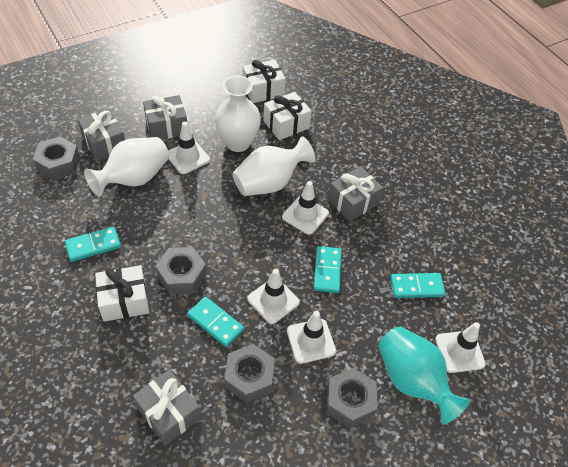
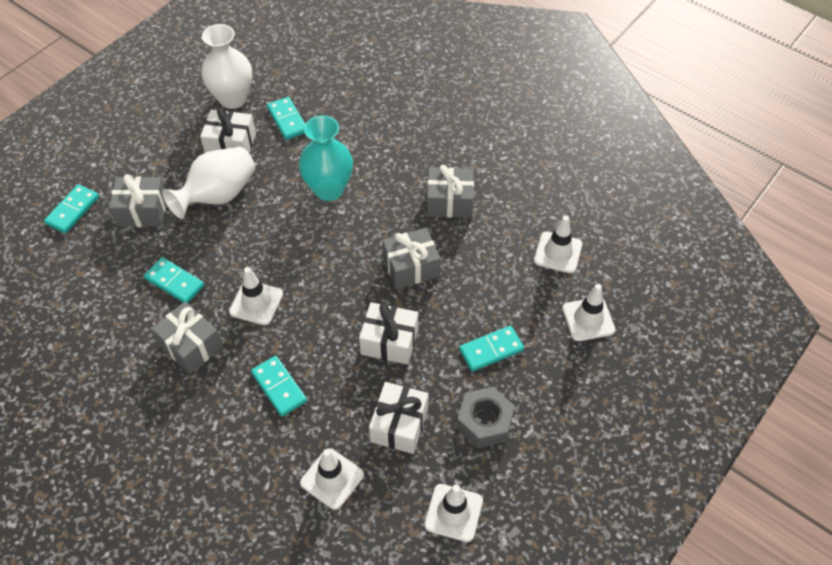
grey nut: [33,136,80,180] [156,247,207,294] [224,344,275,403] [326,368,377,428] = 4 -> [457,387,515,448] = 1
turquoise domino: [65,226,121,262] [187,296,244,347] [314,246,342,293] [390,273,445,298] = 4 -> [44,185,99,233] [144,257,204,304] [251,356,307,416] [267,97,305,140] [459,326,524,372] = 5
white vase: [84,137,169,196] [215,76,261,152] [232,136,316,196] = 3 -> [162,147,255,219] [201,24,252,109] = 2

